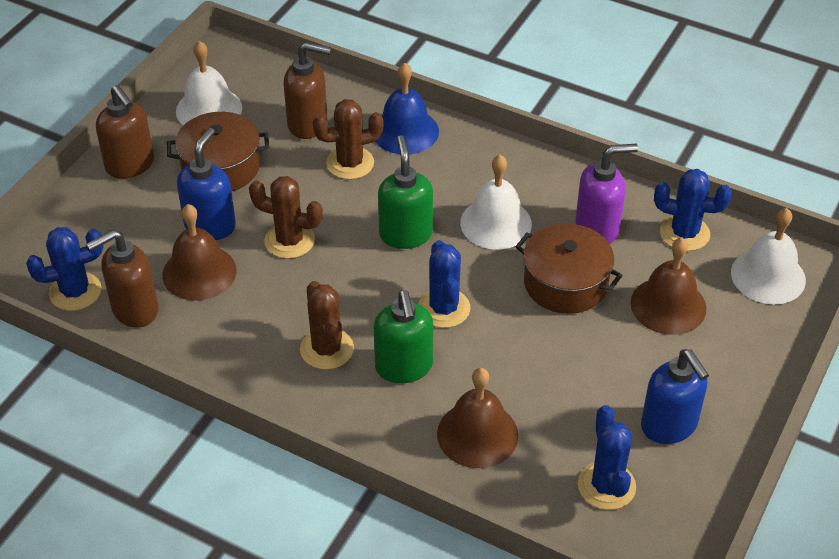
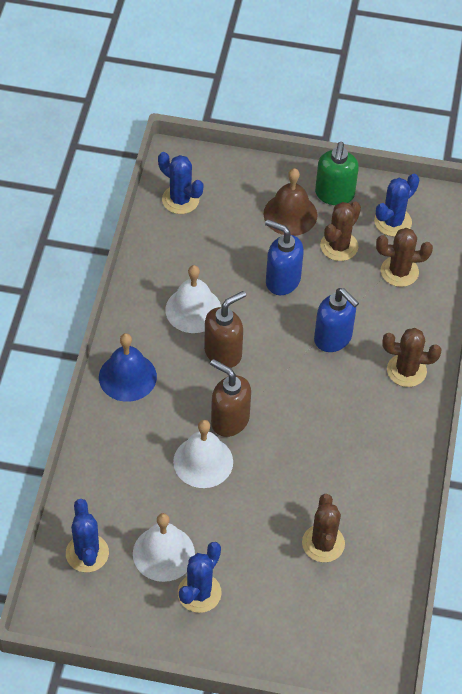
brown bell: [162,204,236,301] [437,368,519,468] [631,237,706,335] = 3 -> [263,168,317,236] = 1
brown cactus: [249,176,323,259] [300,281,354,370] [313,99,384,180] = 3 -> [302,494,345,562] [320,201,361,261] [376,228,433,287] [382,328,441,387] = 4
brown pot: [167,112,269,191] [515,223,623,314] = 2 -> none = 0
brown soap dispenser: [86,229,159,328] [96,85,154,179] [284,42,331,139] = 3 -> [204,291,246,368] [210,359,251,437] = 2
green soap dispenser: [374,290,433,383] [378,135,433,249] = 2 -> [315,142,359,205] = 1
purple soap dispenser: [575,144,638,244] = 1 -> none = 0

